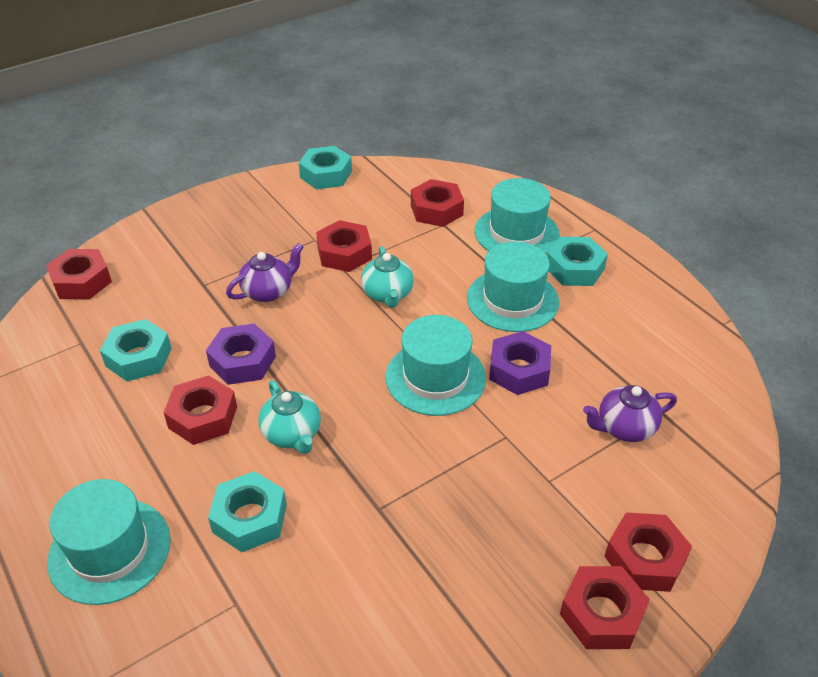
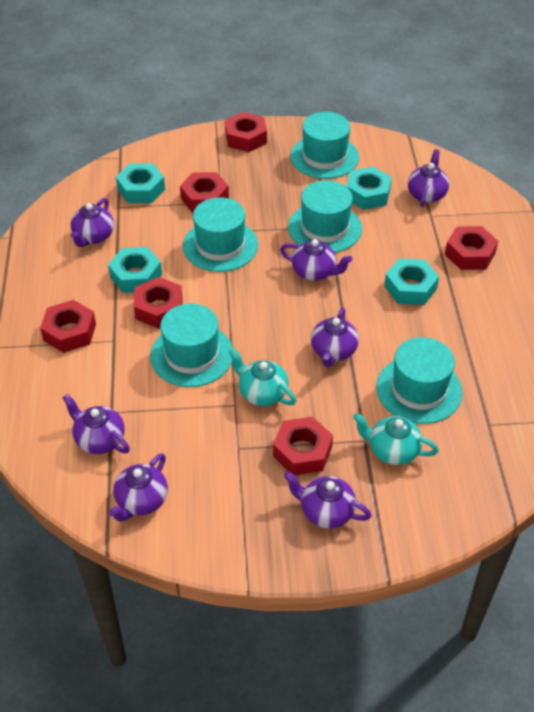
purple nut: [206,323,276,385] [489,331,551,395] = 2 -> none = 0
purple teapot: [226,243,303,302] [583,385,677,442] = 2 -> [63,394,130,454] [71,198,114,247] [109,453,168,522] [280,239,352,281] [284,471,372,528] [311,307,359,367] [408,149,449,207] = 7
turquoise hat: [47,479,171,605] [386,315,486,416] [467,242,559,332] [475,178,560,254] = 4 -> [150,303,233,387] [183,197,258,272] [288,180,362,253] [290,112,359,179] [376,337,463,424] = 5

